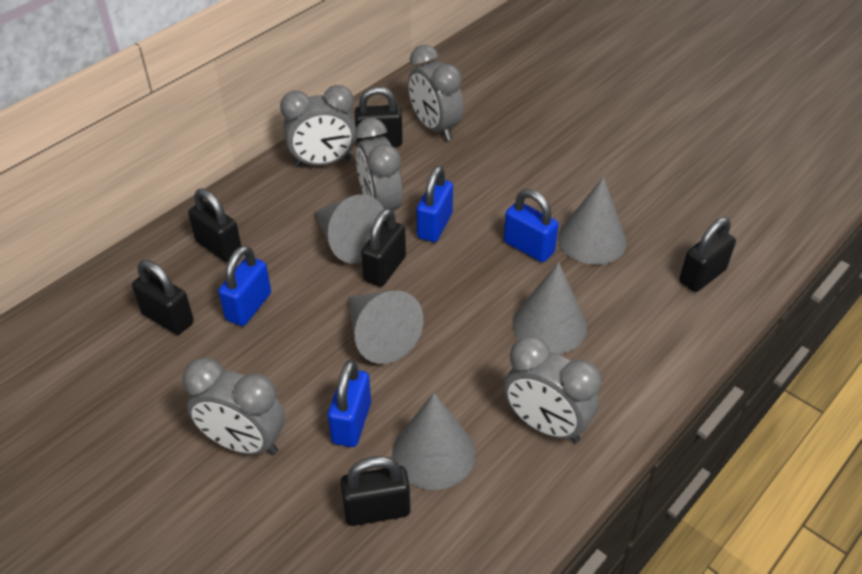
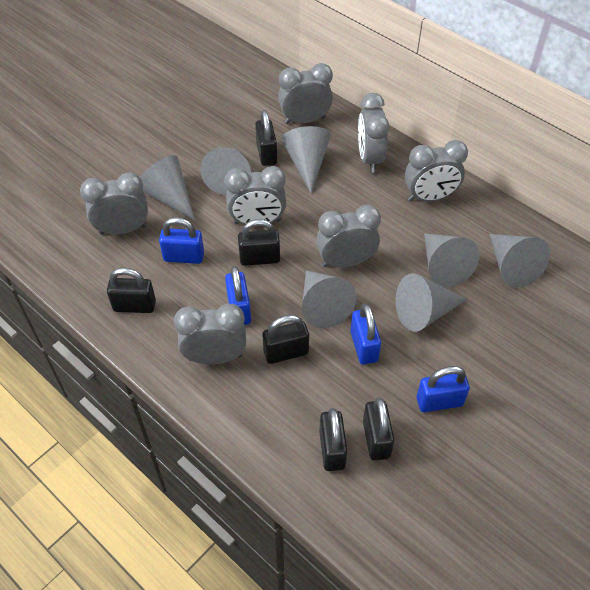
grey clock: [183,358,285,455] [280,85,356,167] [355,118,403,211] [408,45,464,141] [504,336,601,443] = 5 -> [80,172,148,235] [174,304,246,364] [224,166,286,225] [278,63,333,124] [316,205,381,268] [358,93,390,173] [405,140,468,201] = 7
grey cone: [314,194,387,264] [348,291,423,364] [392,393,476,490] [513,262,587,354] [558,177,627,265] = 5 -> [140,155,195,221] [200,147,251,195] [281,126,331,194] [302,270,357,328] [395,273,467,332] [424,233,479,287] [489,234,550,288] = 7

